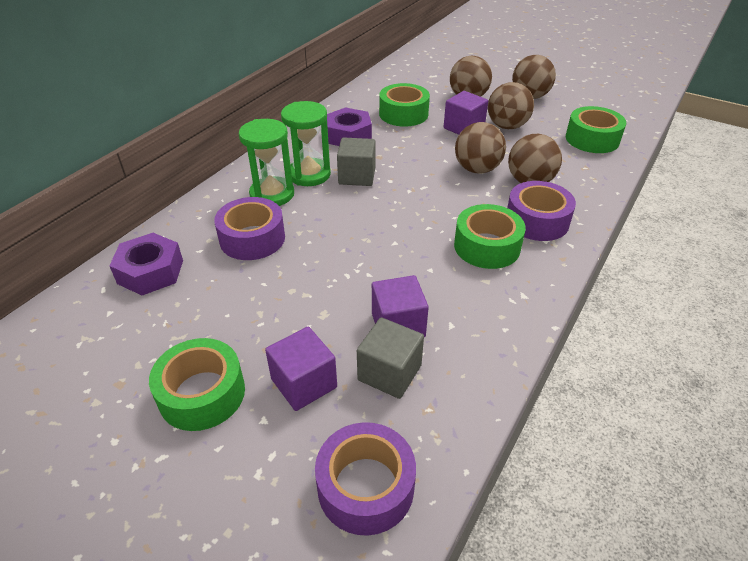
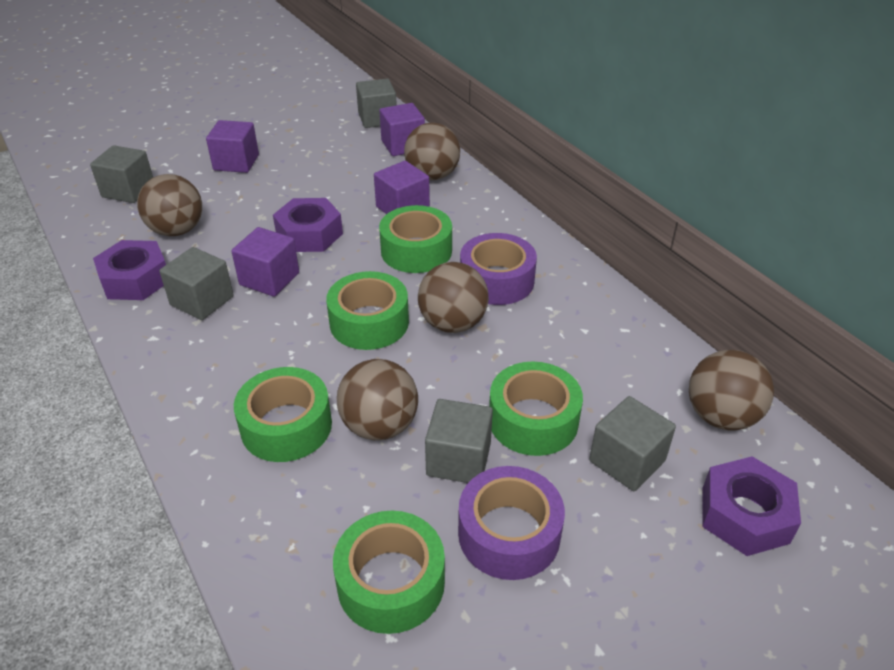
green hourglass: [239,119,294,206] [281,101,331,186] = 2 -> none = 0
green tape: [149,338,245,431] [379,83,430,127] [454,204,526,269] [566,106,626,153] = 4 -> [234,367,332,462] [326,271,409,350] [333,511,445,634] [379,205,452,273] [489,362,583,456] = 5
grey cube: [337,137,375,186] [357,317,424,399] = 2 -> [90,145,153,203] [159,247,234,320] [356,78,397,128] [425,399,493,483] [589,396,676,491] = 5
purple cube: [265,327,337,411] [372,275,429,337] [444,91,488,135] = 3 -> [206,120,259,173] [231,227,299,297] [374,161,430,214] [379,103,425,156] = 4
purple nut: [110,233,183,295] [327,107,372,146] = 2 -> [93,240,166,300] [273,198,343,252] [702,456,801,556] = 3
purple tape: [214,197,285,260] [315,422,416,536] [507,181,576,241] = 3 -> [458,466,565,580] [460,233,537,305] = 2

